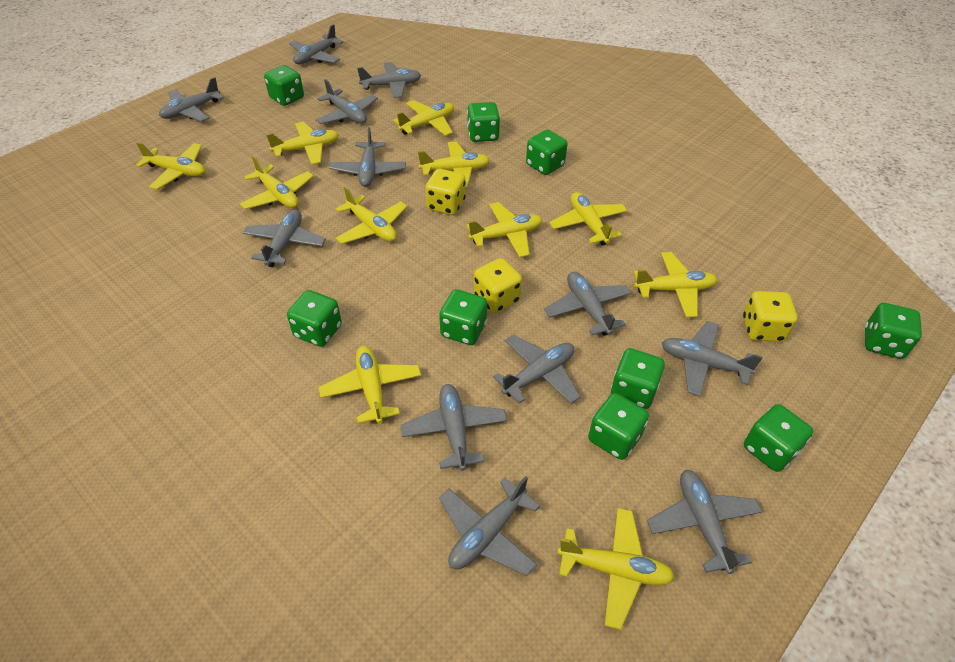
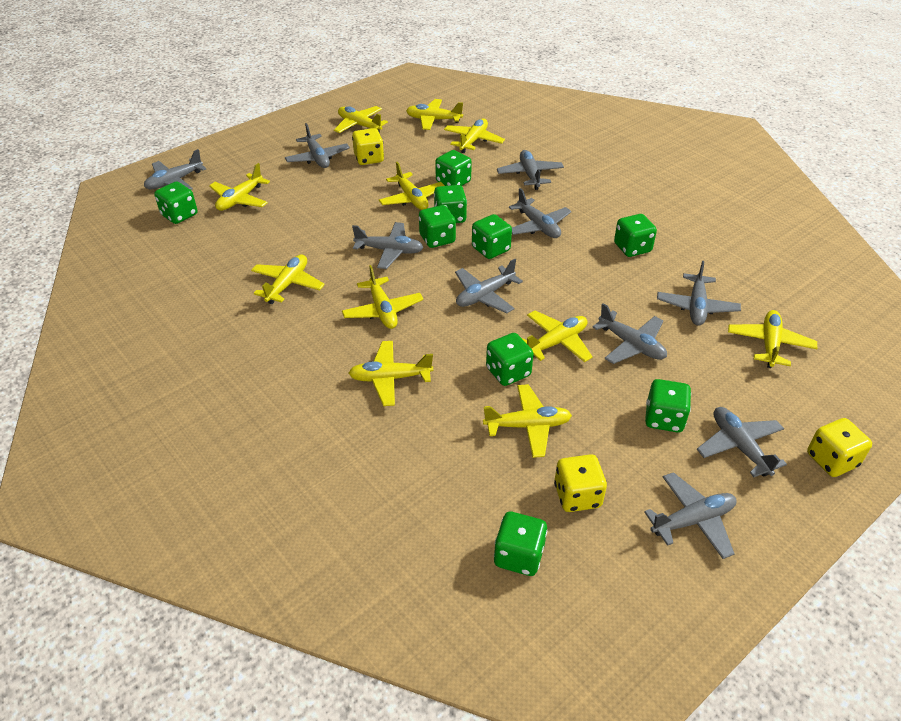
grey plane: [159,77,224,122] [243,210,326,267] [289,24,343,65] [315,79,378,124] [329,127,406,187] [357,62,421,98] [401,384,507,471] [439,476,540,576] [493,335,580,404] [544,272,631,336] [647,470,762,574] [662,321,763,397] = 12 -> [144,149,206,190] [285,123,350,168] [352,222,424,269] [455,259,523,313] [497,150,564,190] [509,188,572,238] [592,303,667,364] [644,472,737,559] [657,261,741,326] [697,407,787,477] = 10

